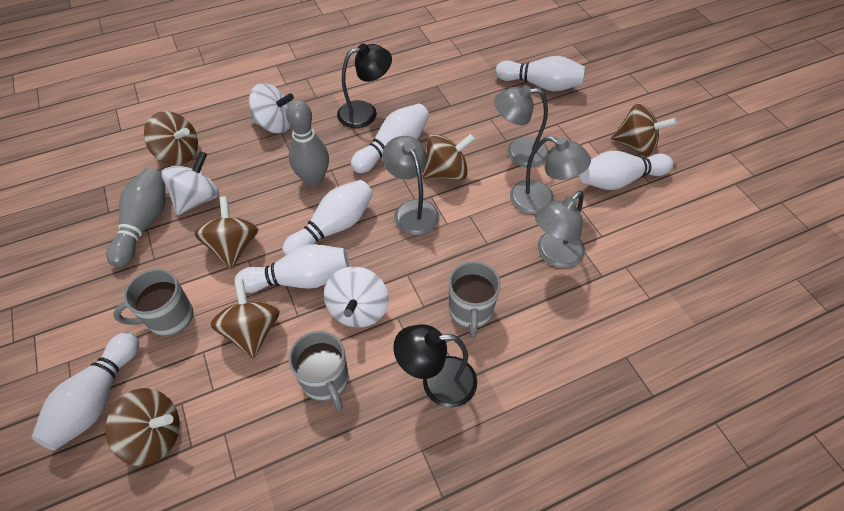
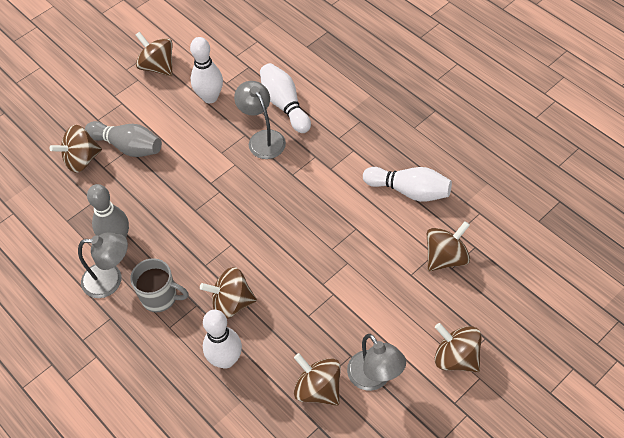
black lamp: [337,43,392,128] [393,324,477,408] = 2 -> none = 0
grey lamp: [382,136,439,235] [494,85,549,167] [510,136,591,214] [535,191,585,268] = 4 -> [78,232,128,298] [234,81,286,159] [347,334,406,391] = 3
grey mug: [113,269,194,337] [289,331,349,411] [449,261,501,339] = 3 -> [130,258,189,312] = 1
white bowling pin: [31,332,139,451] [235,244,349,293] [282,180,373,256] [351,104,429,173] [495,56,585,91] [579,151,673,190] = 6 -> [190,37,223,103] [203,310,242,369] [260,63,311,133] [363,167,452,202] = 4
white spinning top: [161,151,219,215] [249,84,294,133] [324,267,389,327] = 3 -> none = 0

